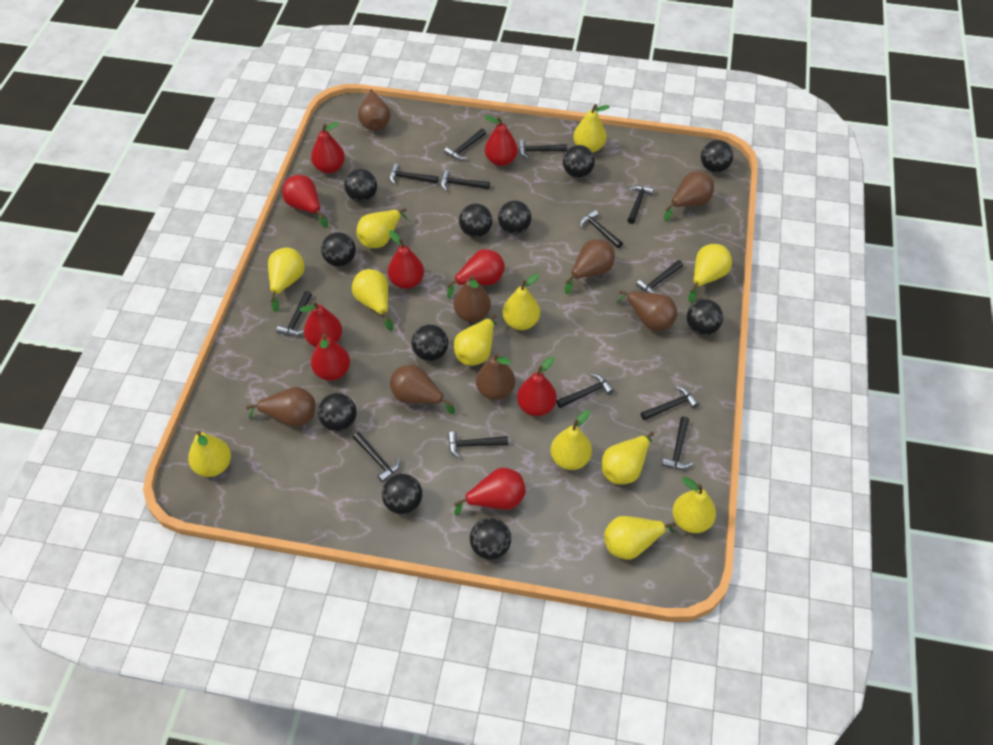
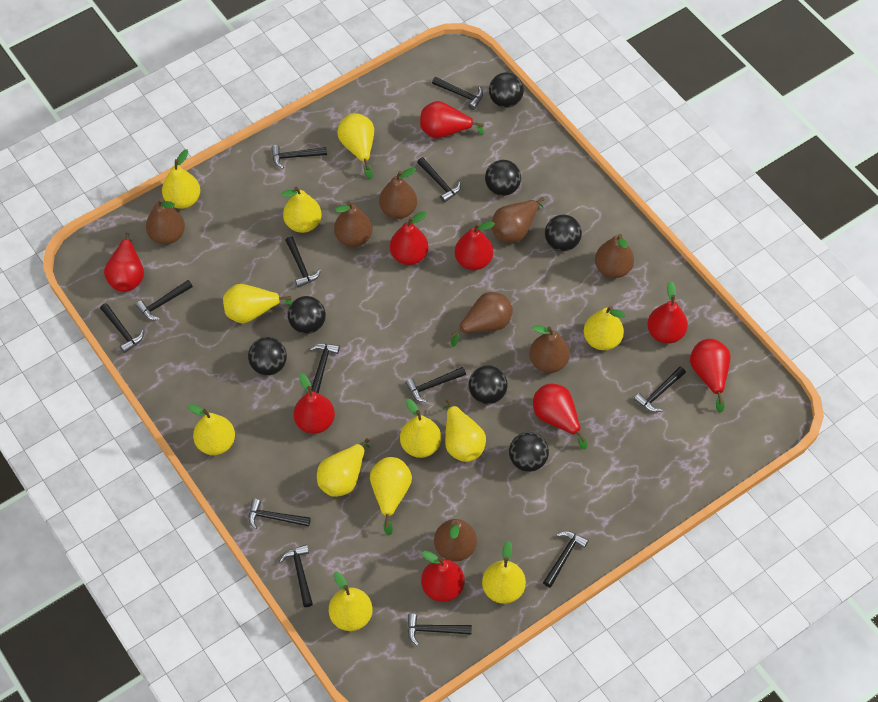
black ball: [318,393,357,432] [321,232,356,267] [344,169,377,202] [382,474,422,514] [412,324,448,361] [459,204,492,237] [470,517,511,560] [498,201,531,234] [563,145,595,178] [686,299,723,335] [701,140,733,173] = 11 -> [248,337,287,375] [288,296,326,334] [469,365,507,404] [485,160,521,196] [489,72,524,108] [509,432,549,472] [545,215,582,252] = 7

